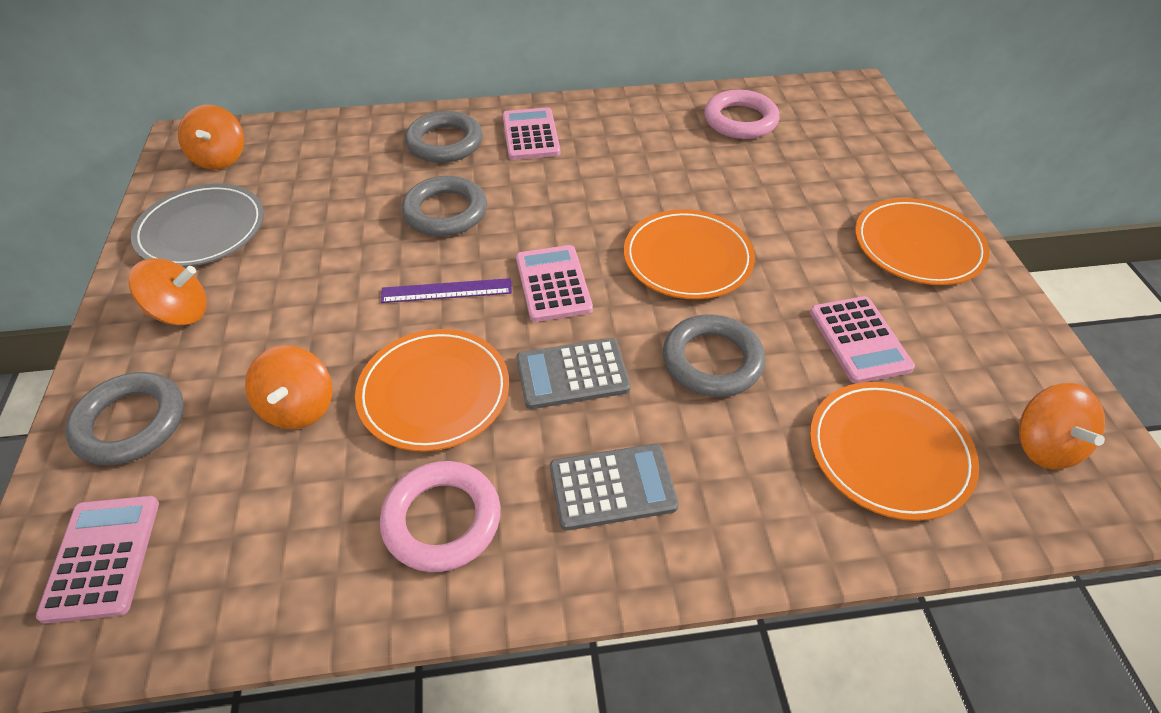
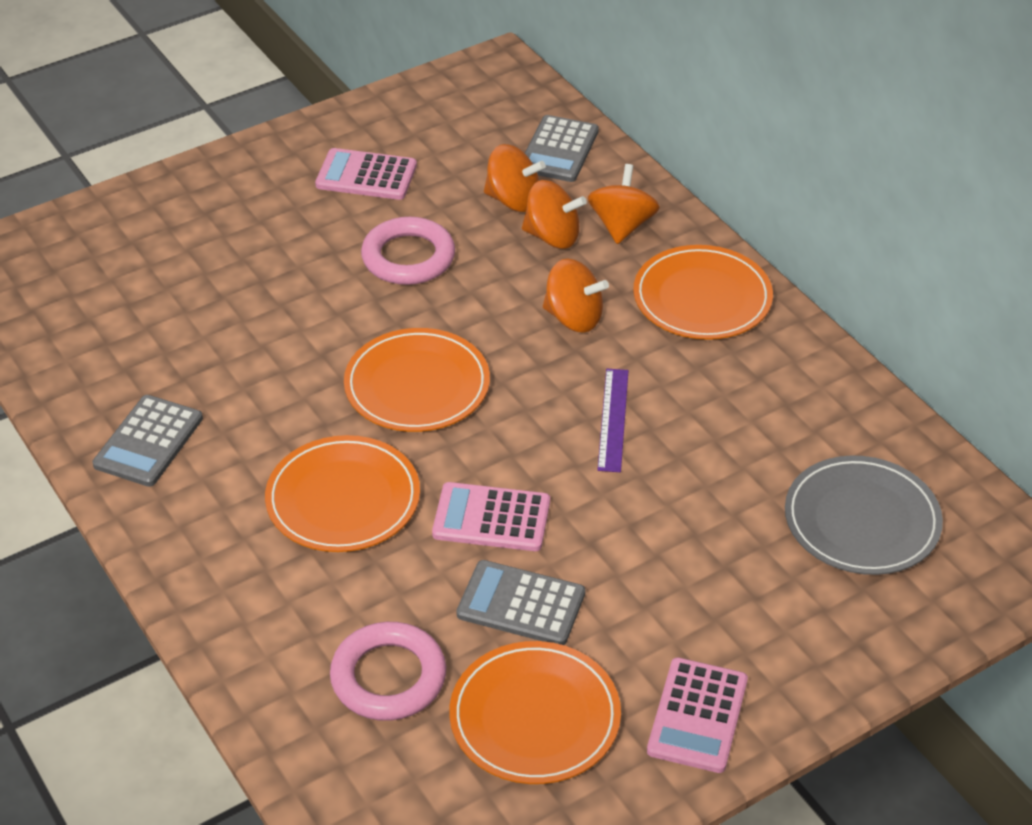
grey calculator: [517,338,631,409] [550,444,679,531] = 2 -> [92,395,203,487] [457,560,585,645] [525,115,599,182] = 3
grey ring: [65,372,184,465] [402,176,487,236] [405,111,483,163] [663,314,765,397] = 4 -> none = 0
pink calculator: [36,496,159,624] [503,107,560,160] [516,245,593,322] [810,296,915,384] = 4 -> [315,148,417,200] [432,482,550,551] [647,657,748,773] = 3

